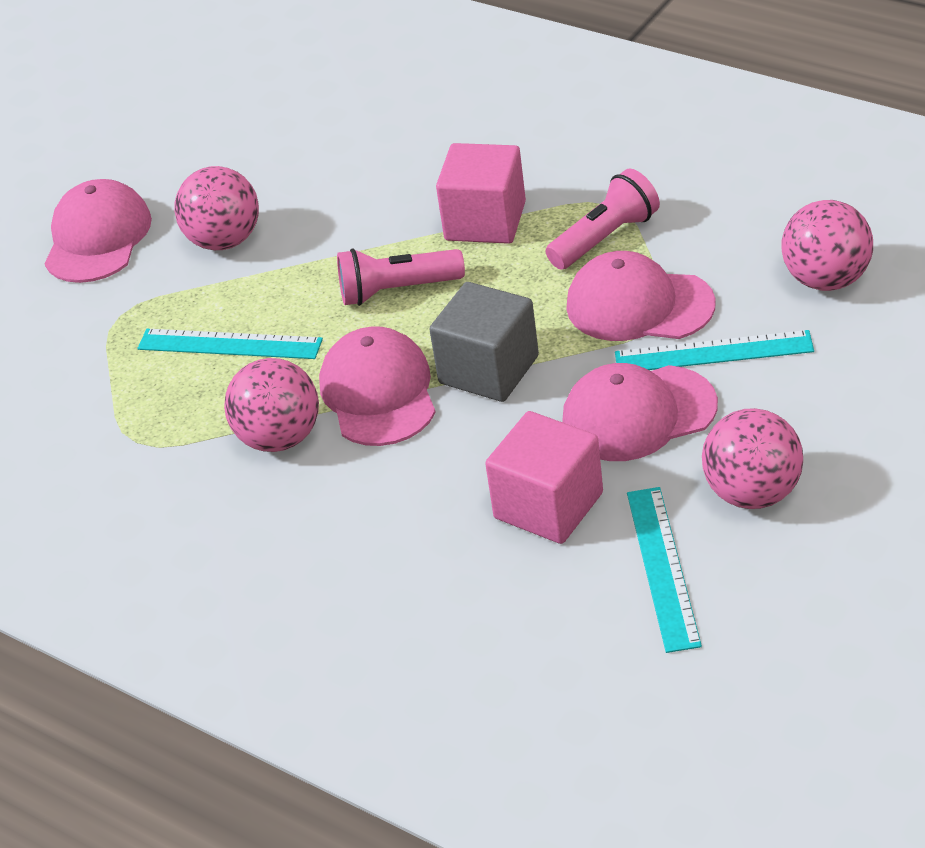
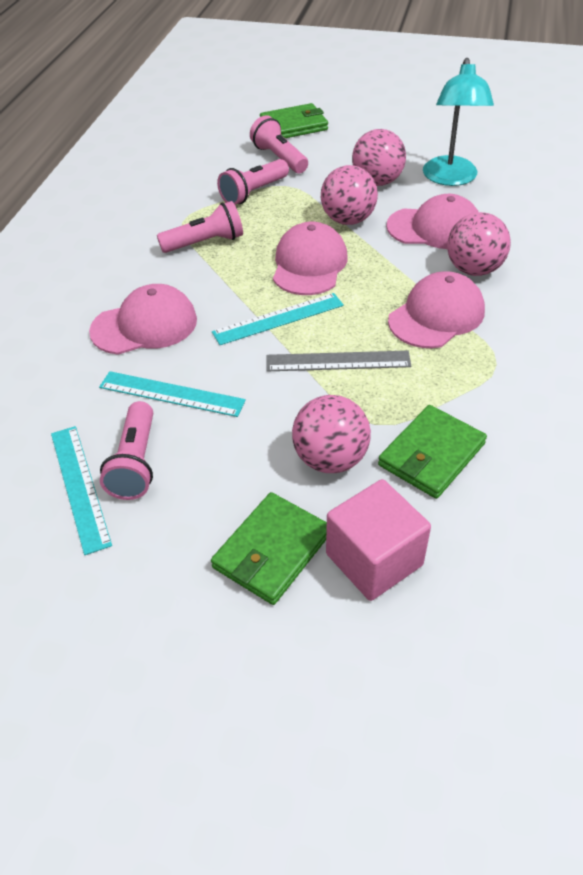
green wallet: none = 0 -> [211,492,327,605] [260,103,328,138] [378,405,487,499] = 3
grey cube: [429,282,539,402] = 1 -> none = 0
grey ruler: none = 0 -> [266,351,411,371] = 1
pink cube: [436,143,526,244] [485,411,603,544] = 2 -> [326,479,431,601] = 1
pink flashlight: [337,248,465,306] [546,168,660,270] = 2 -> [100,401,153,500] [157,201,243,253] [217,159,289,205] [250,115,308,173] = 4
turquoise lamp: none = 0 -> [423,58,494,186] = 1

